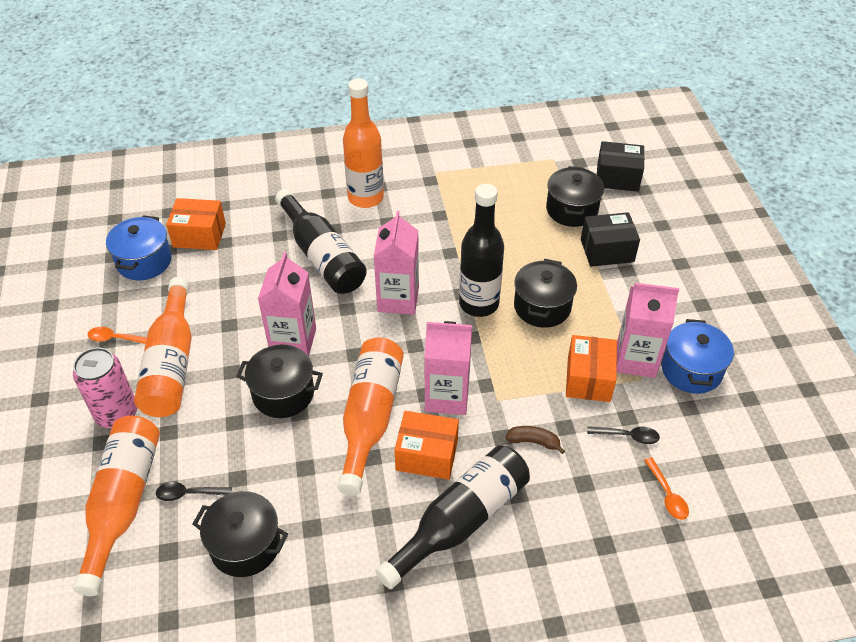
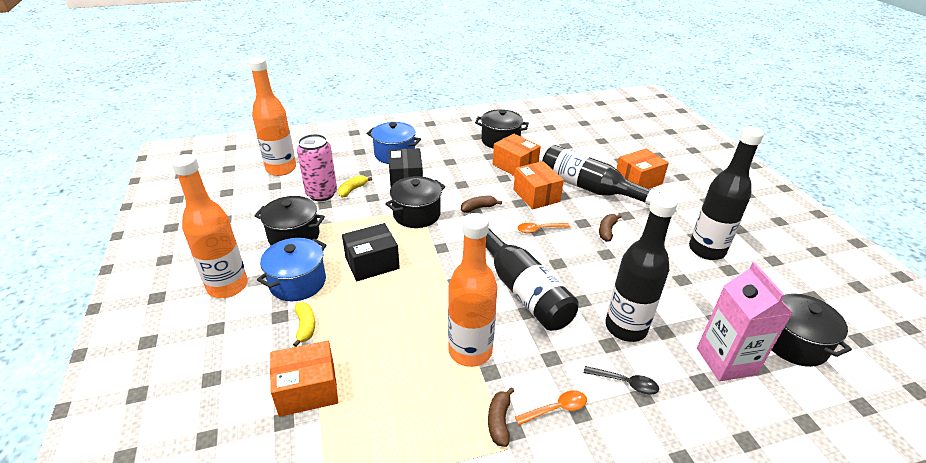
black bottle: [275,189,367,294] [375,445,530,589] [459,184,504,317] = 3 -> [486,227,579,331] [542,145,660,206] [605,193,678,342] [689,126,764,260] = 4
black spoon: [156,482,232,501] [587,426,660,444] = 2 -> [584,366,659,395] = 1
brown banana: [505,426,565,454] = 1 -> [461,196,502,213] [488,387,514,447] [599,214,622,242] = 3
orange bottle: [73,416,160,596] [134,277,192,417] [337,338,404,496] [343,79,384,208] = 4 -> [171,154,248,298] [248,57,296,176] [448,213,497,367] = 3
orange box: [166,198,226,250] [394,411,459,480] [566,335,617,402] = 3 -> [270,341,338,417] [493,134,541,176] [513,161,564,210] [616,149,669,189] = 4
pink carton: [258,252,316,357] [374,211,419,315] [424,321,472,415] [617,283,679,378] = 4 -> [697,262,793,381] = 1
yellow banana: none = 0 -> [293,302,315,347] [338,175,372,198] = 2

